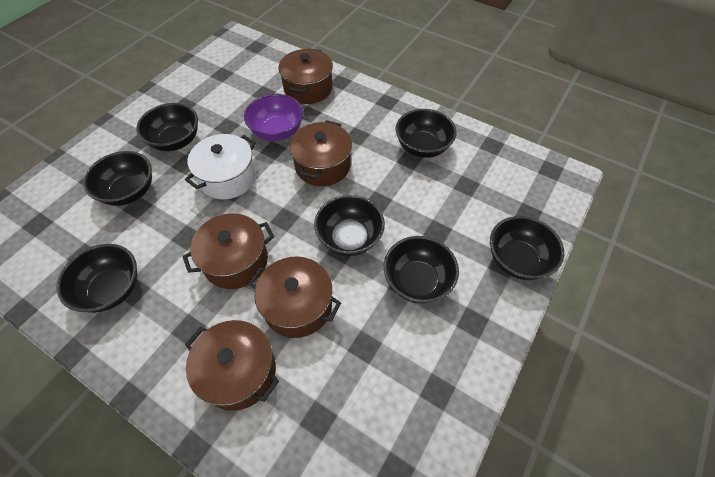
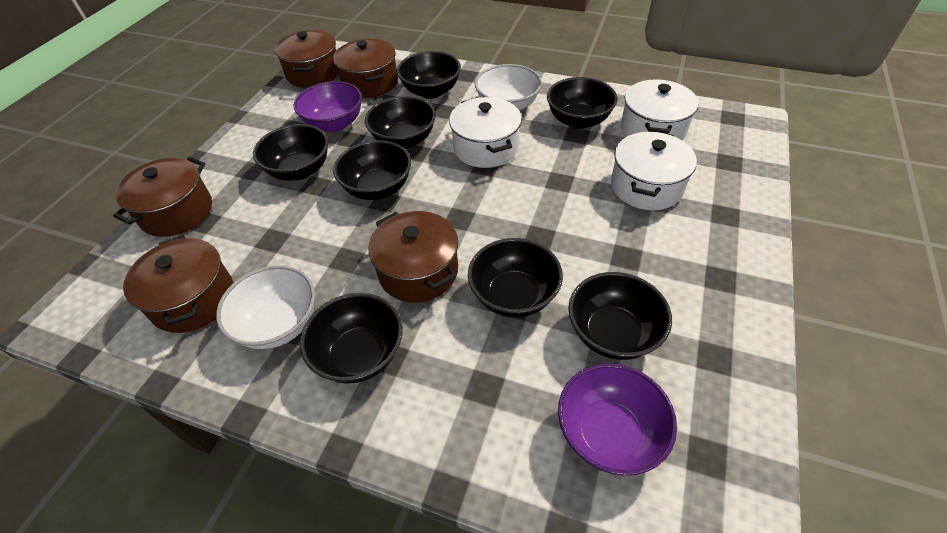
black bowl: [57,244,137,313] [83,151,152,206] [136,103,198,151] [314,195,385,256] [384,236,459,303] [396,109,457,158] [490,216,564,280] = 7 -> [253,124,329,181] [300,293,403,384] [333,140,411,200] [365,96,436,149] [397,51,461,99] [468,238,563,318] [547,77,617,129] [568,272,672,360] = 8
purple bowl: [244,94,303,141] = 1 -> [294,81,362,132] [558,363,677,476] = 2
white bowl: none = 0 -> [216,265,315,349] [475,64,542,111] = 2
white pot: [185,134,256,199] = 1 -> [449,97,522,168] [611,131,697,210] [621,79,698,140] = 3

